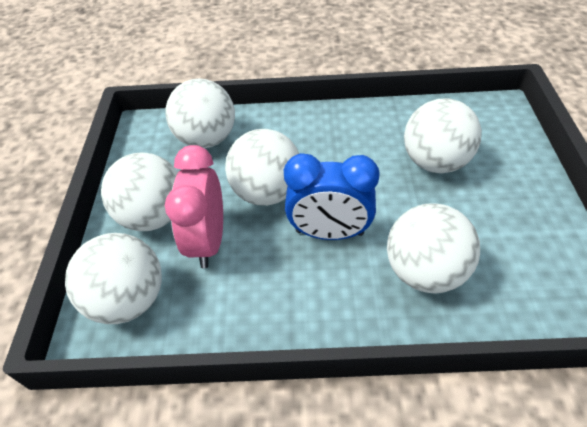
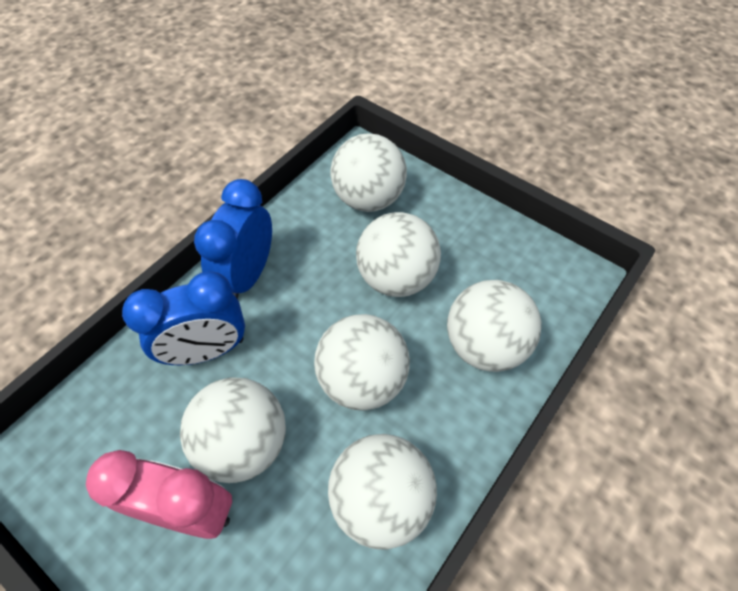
blue clock: [284,153,380,240] = 1 -> [122,271,245,365] [194,179,272,300] = 2

